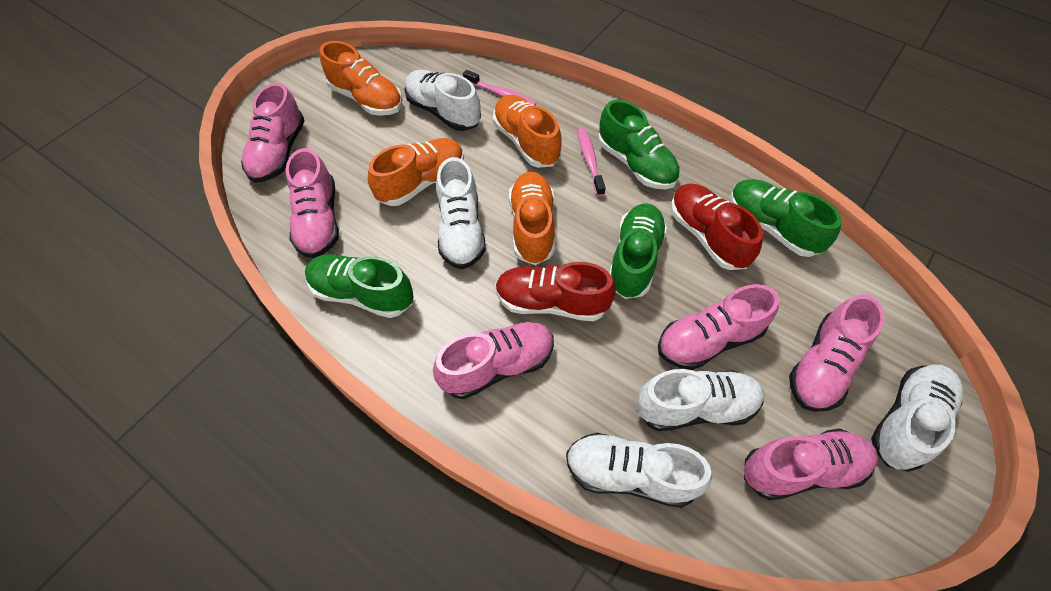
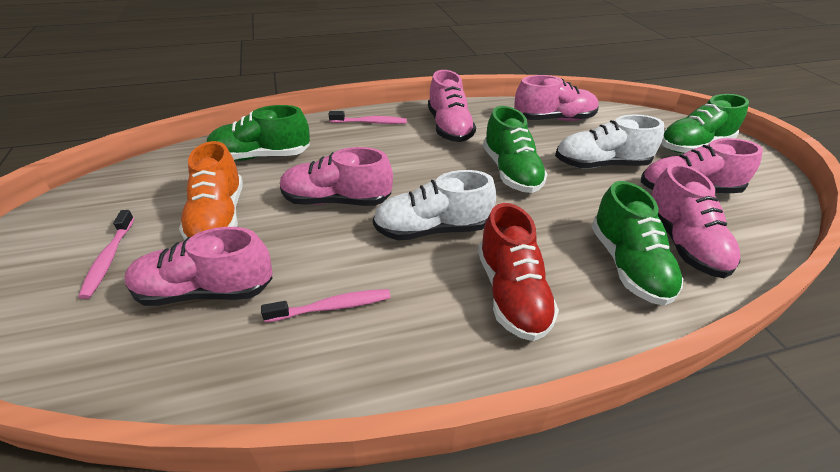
orange shoe: [320,41,402,116] [368,138,464,206] [493,95,562,168] [509,172,555,265] = 4 -> [179,141,243,240] = 1
pink toothbrush: [463,70,536,106] [577,128,606,196] = 2 -> [78,210,134,299] [261,289,391,322] [329,111,407,124] = 3
red shoe: [495,262,616,321] [671,184,763,270] = 2 -> [478,203,559,341] = 1
white shoe: [405,70,481,131] [436,157,486,269] [566,433,712,508] [636,369,764,431] [871,364,963,472] = 5 -> [373,170,496,241] [555,114,664,169] = 2

